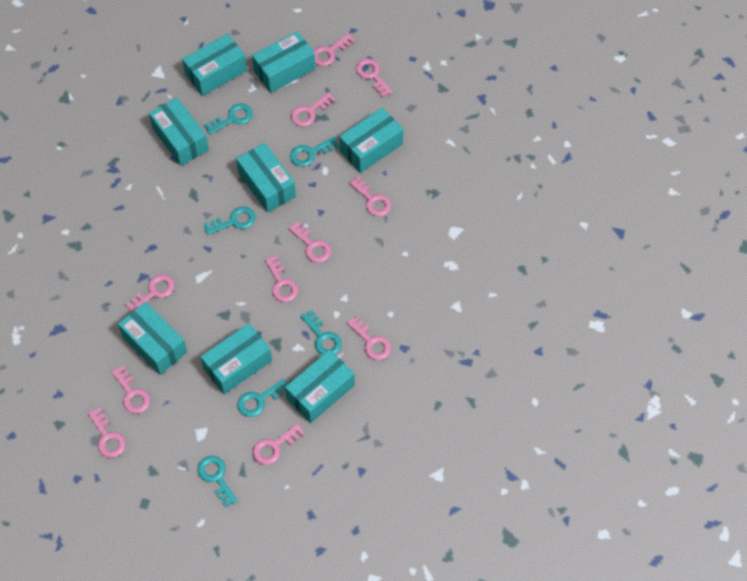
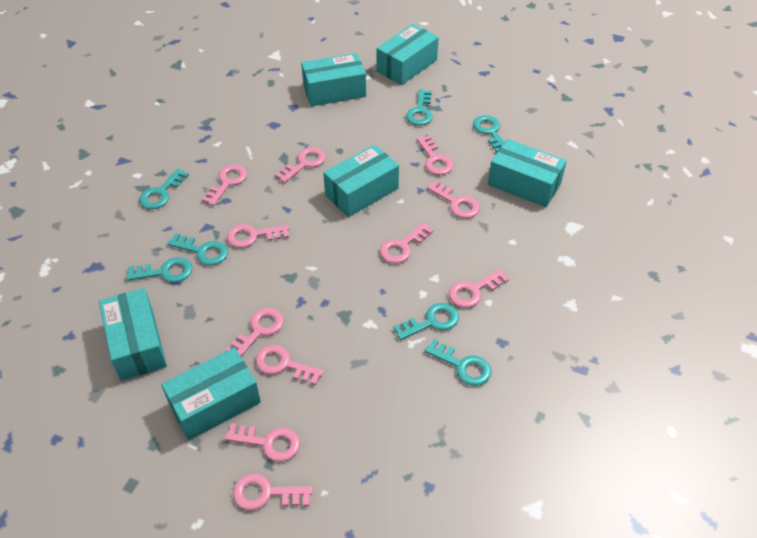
turquoise box: [118,302,187,375] [149,98,209,166] [182,34,247,96] [200,323,272,394] [236,143,296,213] [252,31,316,93] [285,349,355,423] [339,107,403,173] = 8 -> [99,288,167,381] [161,348,261,440] [301,53,366,107] [323,145,399,217] [377,24,439,85] [488,139,567,207] = 6
turquoise key: [197,456,238,508] [204,103,253,135] [204,207,256,235] [237,379,287,417] [290,137,339,167] [301,310,342,355] = 6 -> [126,257,192,283] [139,168,189,209] [168,233,228,265] [393,303,459,340] [406,89,433,126] [425,339,491,386] [473,115,504,153] = 7

